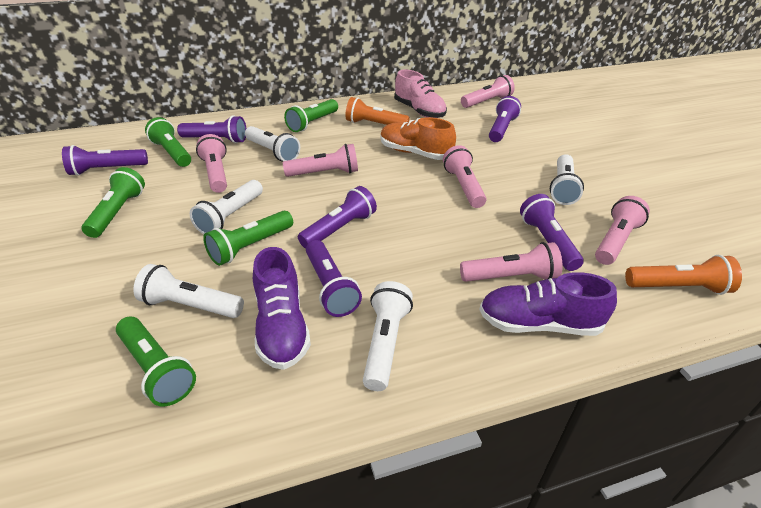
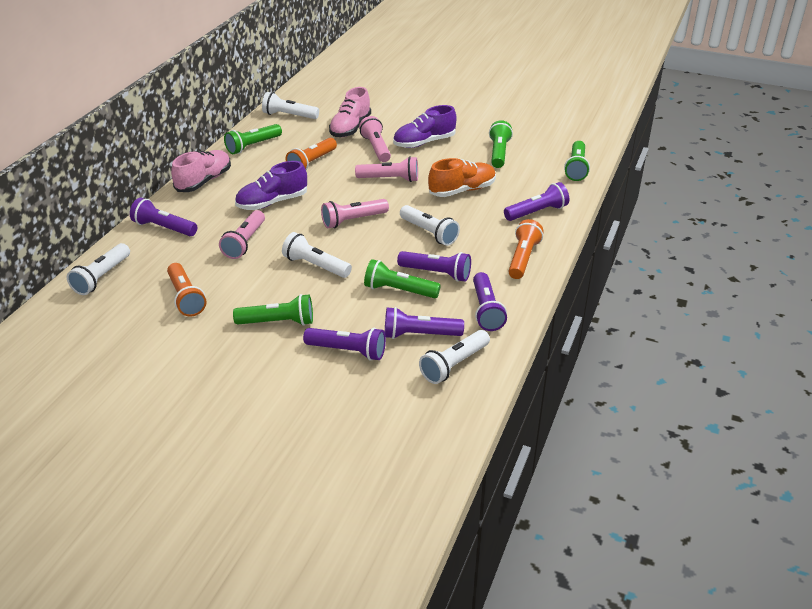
orange flashlight: [346,97,410,125] [625,255,742,295] = 2 -> [167,263,206,316] [286,138,337,170] [508,219,544,279] = 3
pink flashlight: [196,134,227,193] [283,144,358,177] [443,145,487,208] [460,242,563,282] [461,75,515,108] [595,196,650,265] = 6 -> [219,210,265,259] [321,199,389,228] [355,156,418,182] [359,116,391,162] = 4
pink shoe: [394,70,447,118] = 1 -> [171,150,231,192] [329,87,371,137] = 2

